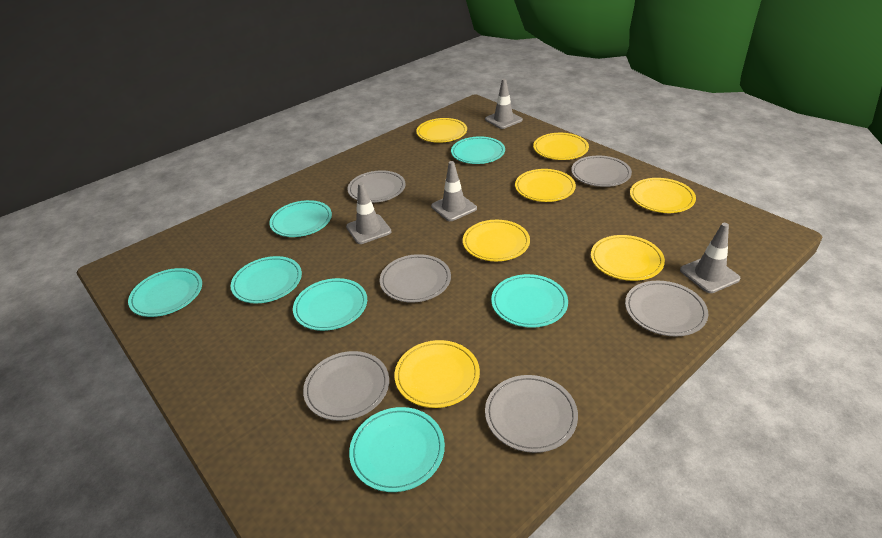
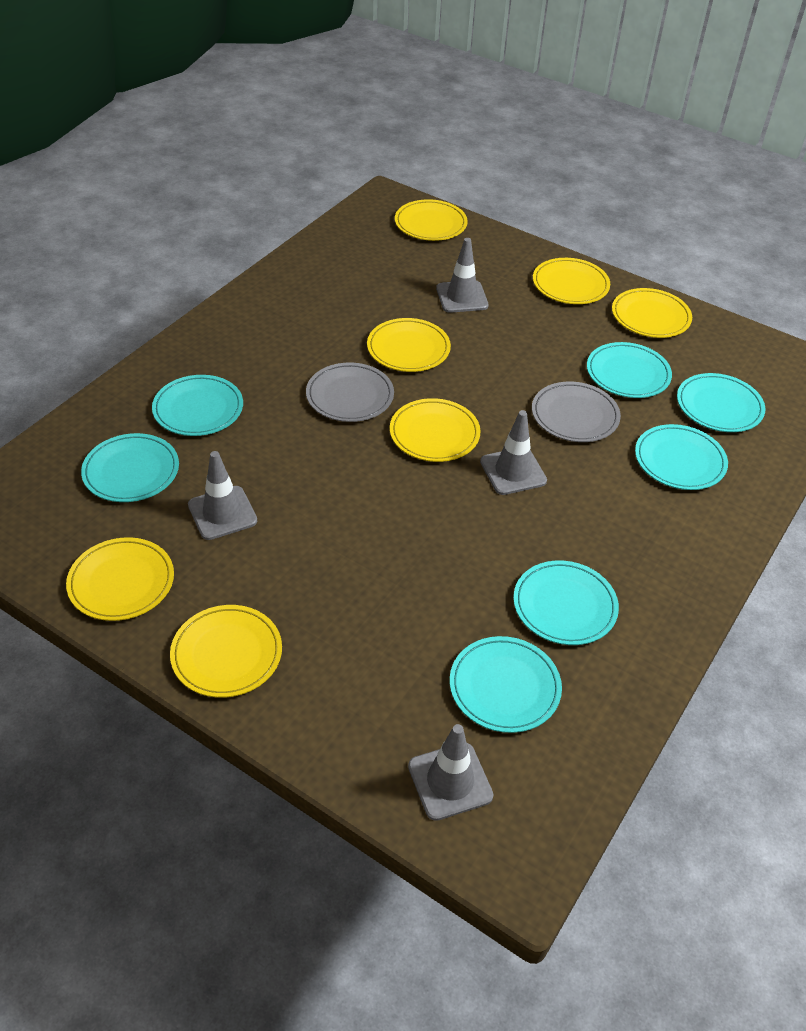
grey plate: [303,351,389,421] [347,170,405,203] [380,254,451,302] [485,375,578,453] [571,156,632,187] [625,281,708,337] = 6 -> [306,363,394,422] [532,382,621,442] = 2

